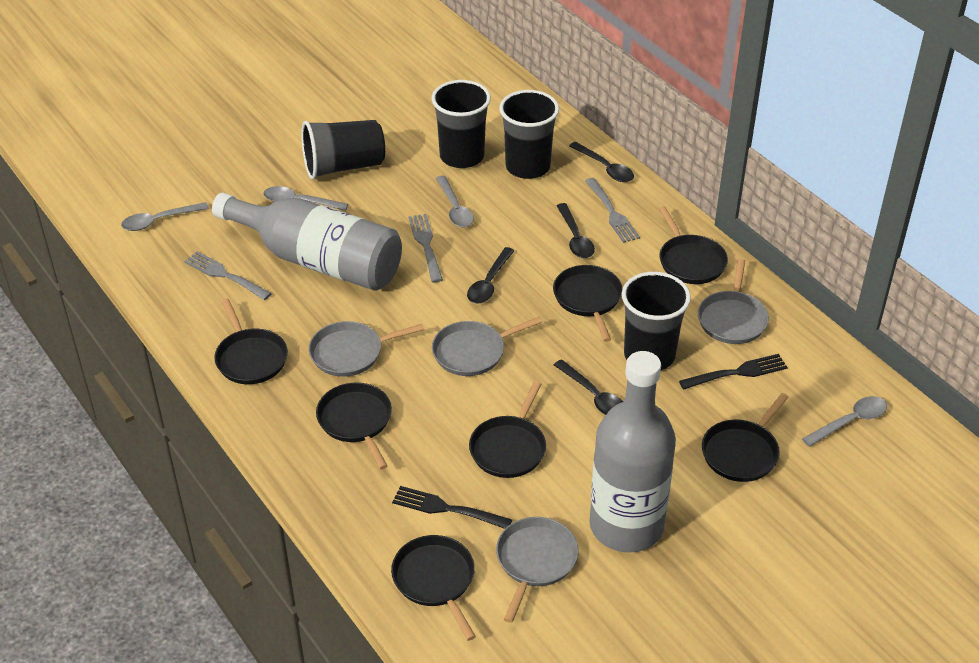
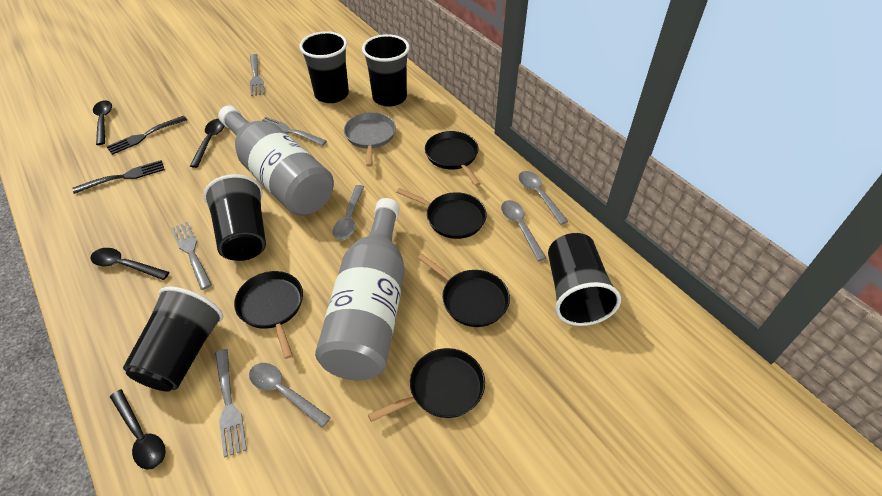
black cup: [301,120,385,180] [432,80,491,168] [499,90,559,179] [622,272,691,370] = 4 -> [123,286,223,392] [204,174,266,261] [300,31,349,103] [362,34,410,107] [548,233,621,326] = 5
black pan: [214,299,288,384] [316,383,392,469] [391,535,476,641] [469,381,546,478] [553,265,623,342] [659,206,728,284] [702,393,789,482] = 7 -> [234,271,303,359] [368,348,485,422] [396,188,487,239] [418,254,510,327] [425,131,481,186] = 5
grey fork: [184,251,272,300] [408,214,443,283] [585,178,640,243] = 3 -> [171,222,212,290] [215,349,247,458] [250,54,265,96] [262,117,327,146] = 4
grey pan: [309,321,424,377] [432,317,542,376] [496,517,579,623] [698,259,769,344] = 4 -> [344,112,396,167] = 1

